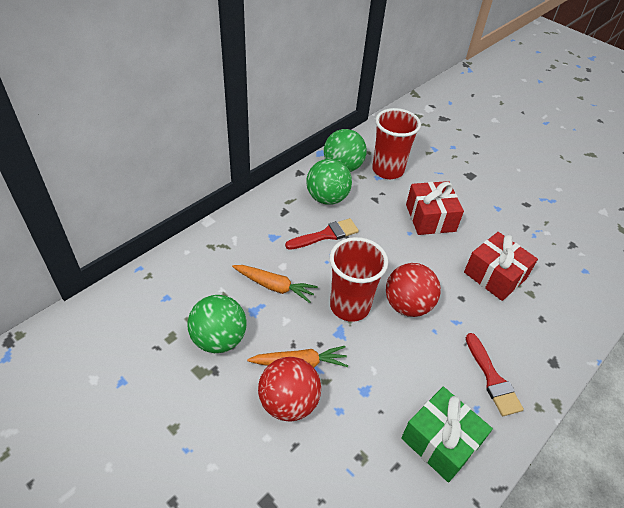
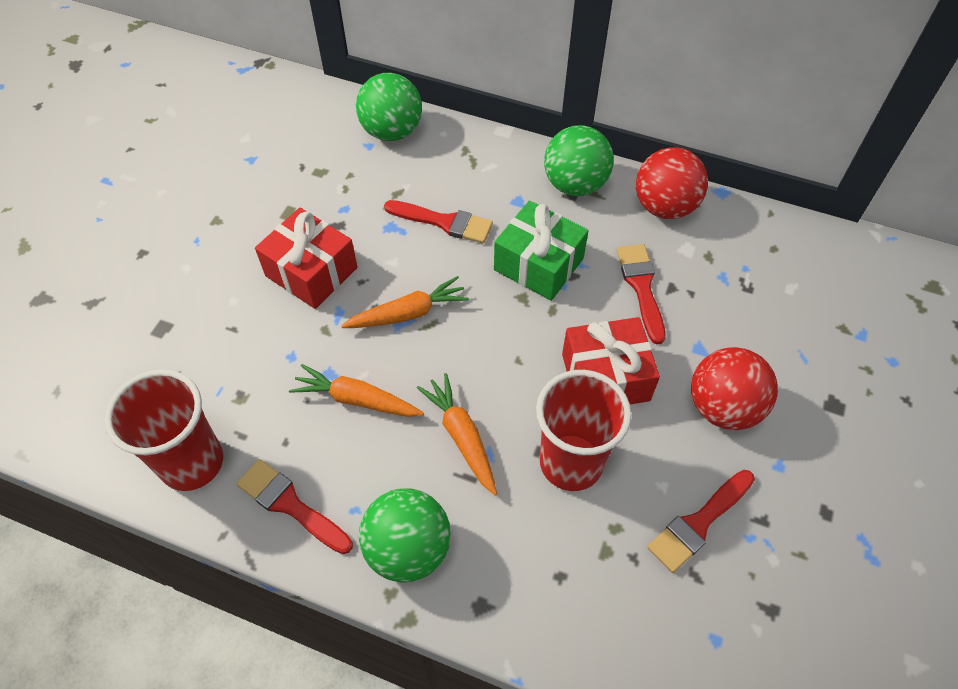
orange carrot: [232,265,318,303] [247,346,348,368] = 2 -> [289,364,424,417] [341,276,469,328] [417,373,497,495] = 3
red brush: [285,218,359,250] [466,333,524,416] = 2 -> [237,459,353,554] [384,200,493,243] [617,244,666,344] [647,470,755,573] = 4

